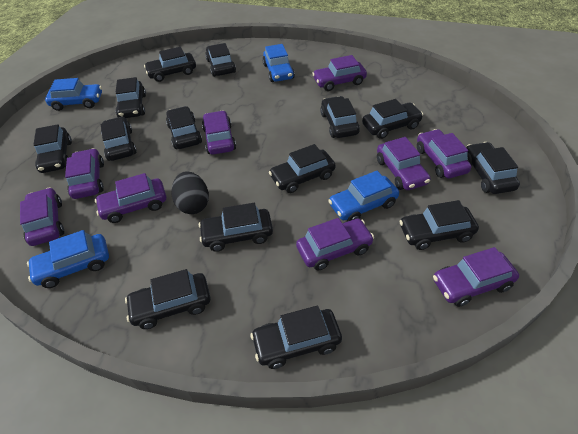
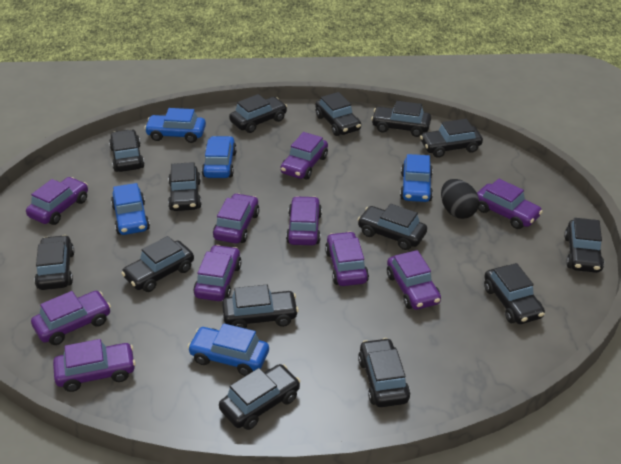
blue car: [27,230,109,288] [45,78,102,111] [262,44,295,82] [328,171,399,221] = 4 -> [111,183,150,235] [144,108,206,143] [188,323,269,376] [202,136,237,178] [400,154,433,202] = 5
purple car: [20,187,64,246] [65,148,104,199] [95,173,166,223] [202,111,236,155] [296,218,374,271] [312,55,367,91] [377,137,430,190] [417,129,471,178] [433,247,519,307] = 9 -> [26,177,88,225] [31,291,111,345] [53,339,136,392] [193,245,242,301] [213,193,259,243] [280,132,328,179] [286,196,322,245] [325,231,369,286] [387,250,441,310] [477,179,543,229] = 10

